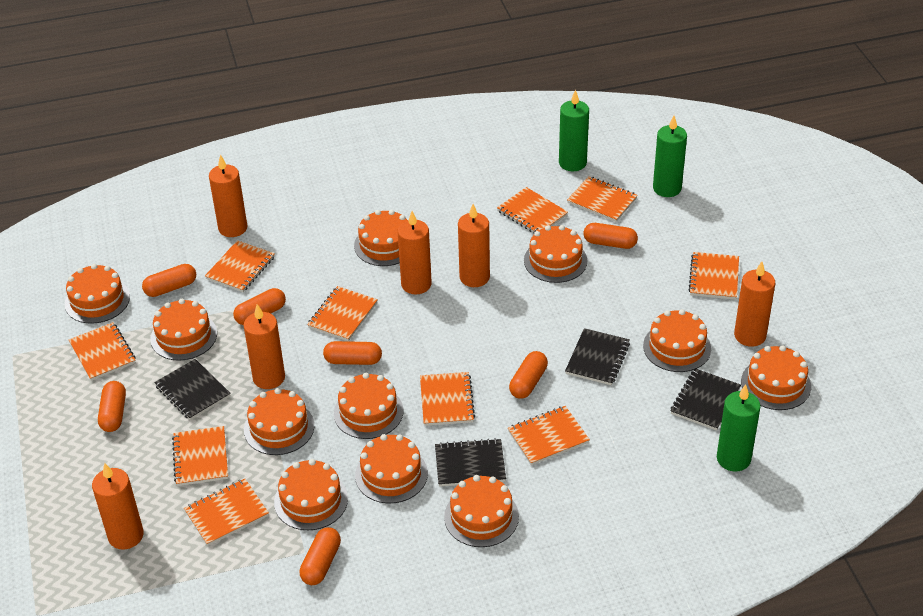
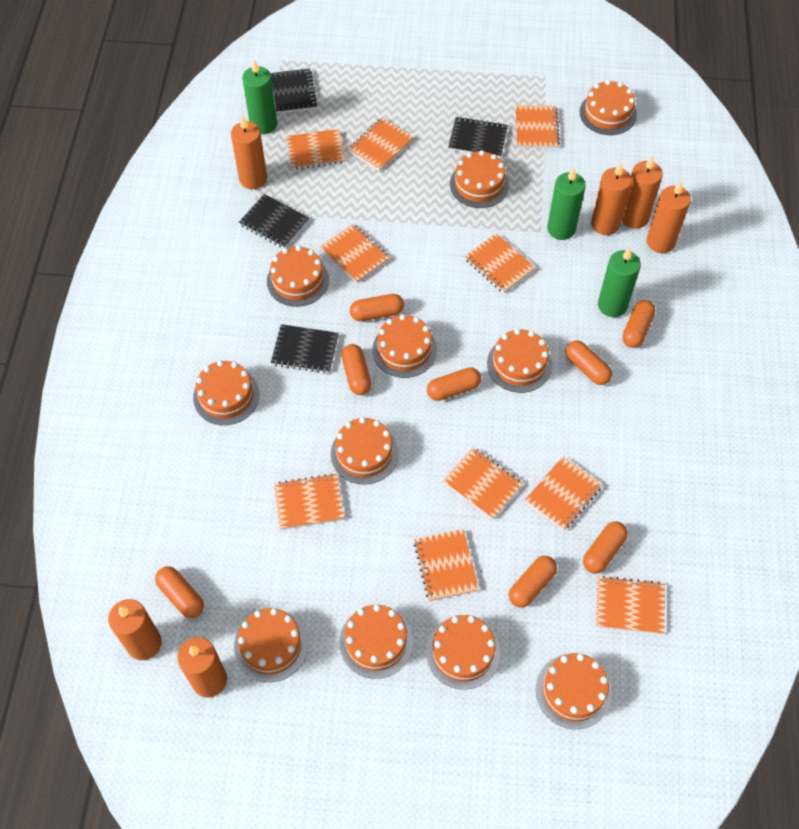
orange capsule: [98,381,126,432] [142,264,196,297] [233,288,286,325] [300,527,341,585] [323,341,382,365] [509,351,548,399] [584,223,638,249] = 7 -> [155,566,204,618] [341,344,371,395] [350,294,404,321] [427,367,481,401] [509,556,557,608] [565,340,612,385] [583,521,628,574] [622,300,655,348] = 8

